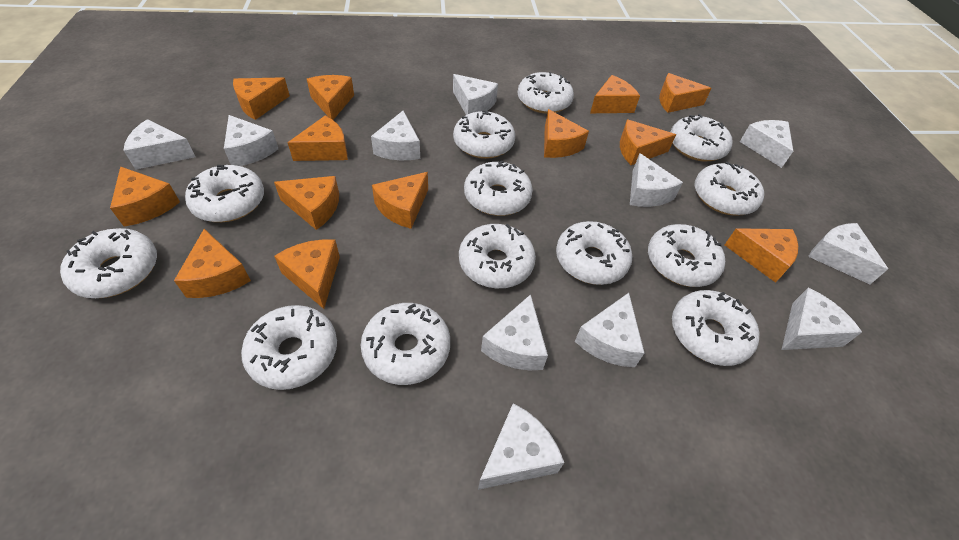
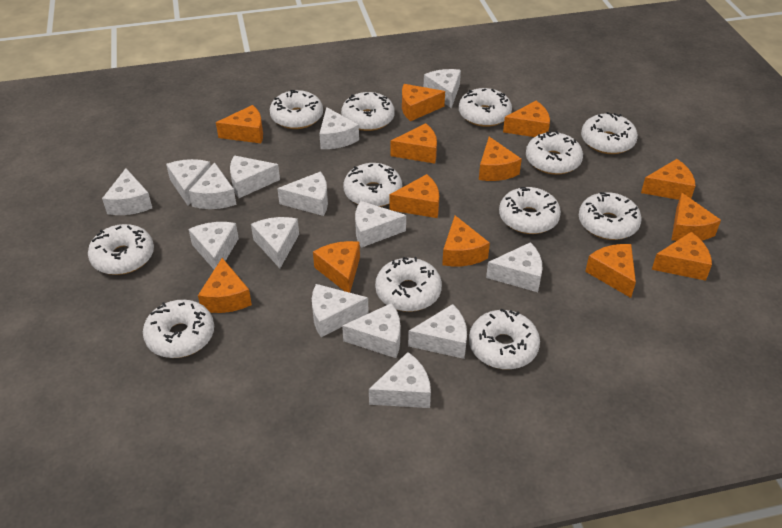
white cheese: [124,119,195,170] [224,115,278,166] [371,111,420,160] [453,74,498,115] [478,403,564,490] [481,294,548,370] [575,293,644,367] [630,153,683,207] [740,120,793,168] [782,288,862,350] [808,223,888,284] = 11 -> [102,168,152,215] [166,159,211,206] [189,162,236,209] [189,222,239,269] [230,155,280,198] [251,217,299,268] [277,171,328,216] [312,284,369,337] [319,107,359,149] [342,303,400,358] [355,201,406,248] [369,352,431,408] [408,304,467,359] [424,69,461,108] [486,242,542,292] = 15
white donut: [60,228,157,298] [185,165,264,222] [241,305,337,390] [361,303,450,385] [453,110,515,159] [459,224,536,288] [464,160,533,216] [518,72,574,114] [556,221,632,285] [648,224,725,287] [670,114,732,162] [672,290,759,366] [695,162,764,216] = 13 -> [88,224,154,275] [143,300,214,358] [270,90,323,129] [341,92,395,131] [343,163,402,207] [375,257,442,312] [459,88,512,127] [469,309,540,369] [499,187,561,234] [526,131,583,175] [579,192,642,240] [581,112,638,154] = 12

